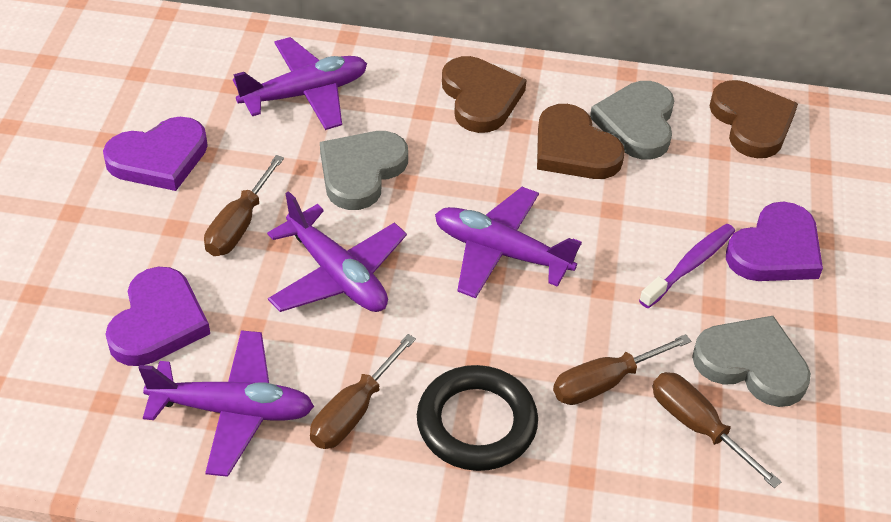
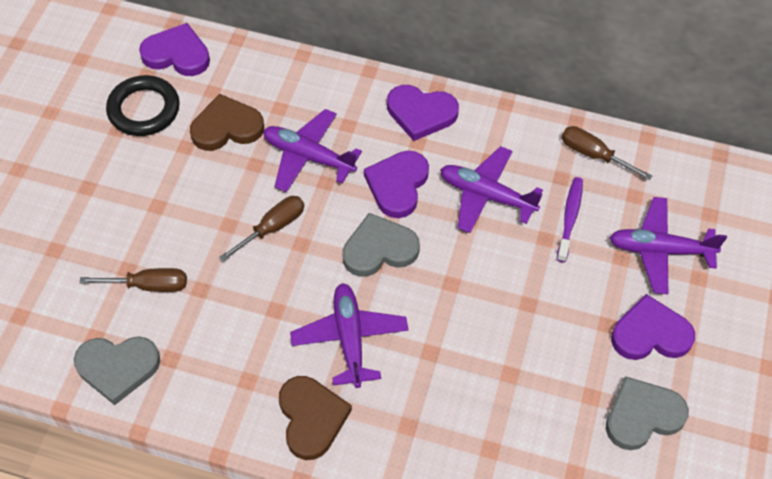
brown heart: [442,56,526,133] [537,104,625,179] [709,80,798,158] = 3 -> [190,94,264,151] [279,376,352,460] = 2
brown screwdriver: [204,155,284,256] [310,334,416,449] [553,334,691,405] [652,372,781,488] = 4 -> [79,268,187,292] [219,196,304,262] [562,126,652,180] = 3
purple heart: [103,117,208,191] [105,267,210,366] [726,202,823,281] = 3 -> [139,23,210,76] [364,151,429,218] [387,85,459,141] [611,294,695,360] = 4

